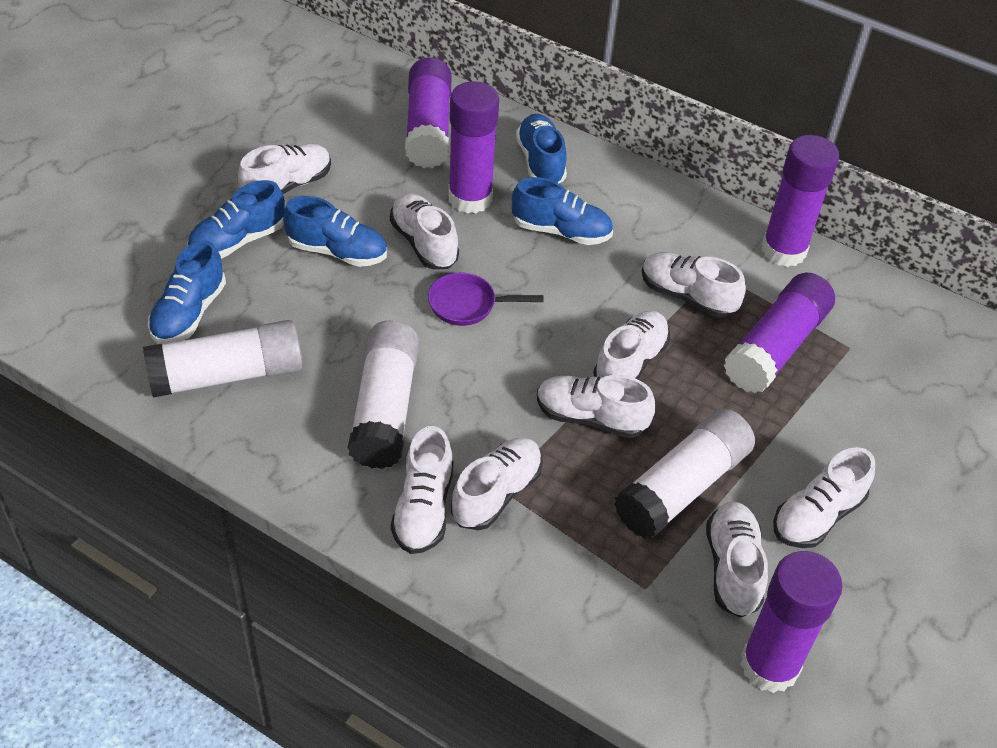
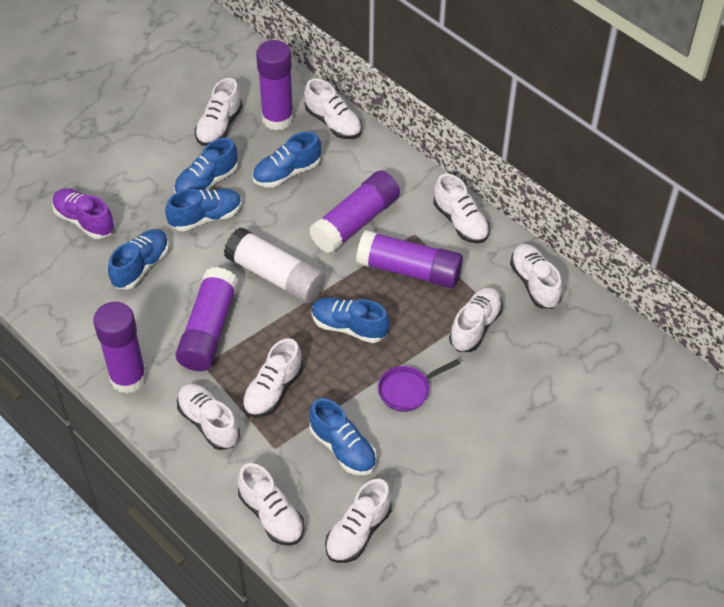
blue shoe: [148,240,226,344] [187,180,285,259] [283,196,387,267] [512,177,613,245] [516,114,567,183] = 5 -> [108,229,169,289] [165,189,242,231] [174,138,238,193] [253,131,321,187] [309,398,377,475] [311,297,390,343] = 6
purple shoe: none = 0 -> [52,188,115,239] = 1
white glue stick: [143,320,303,398] [348,320,419,469] [614,409,755,539] = 3 -> [224,228,326,303] = 1

